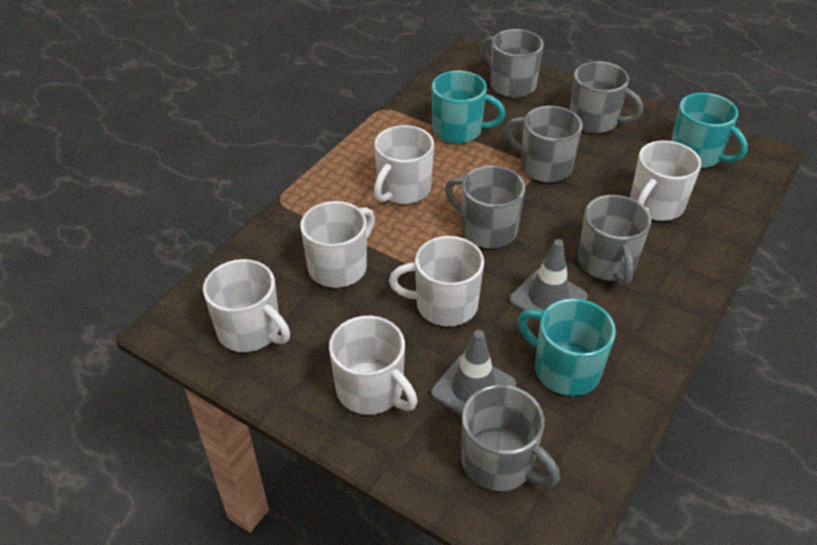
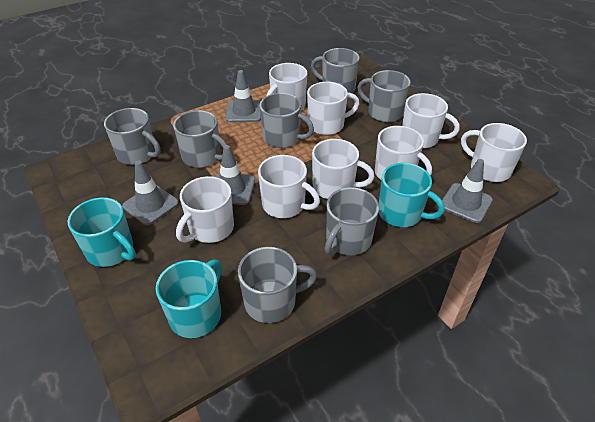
grey mug: [445,166,525,248] [461,384,560,491] [482,29,544,98] [505,106,583,182] [570,61,643,133] [578,195,651,286] = 6 -> [104,108,161,165] [173,110,227,168] [238,247,317,323] [260,93,314,148] [311,48,360,93] [325,187,379,255] [357,70,411,122] = 7
grey traffic cone: [431,330,516,416] [510,239,588,321] = 2 -> [122,160,179,225] [215,145,255,205] [226,70,261,122] [442,159,493,223] = 4
white mug: [203,259,290,352] [300,201,375,288] [329,316,418,415] [374,125,434,204] [389,236,484,326] [630,140,701,221] = 6 -> [176,176,234,243] [258,155,320,218] [266,63,307,110] [307,82,360,135] [312,139,375,199] [375,126,432,180] [402,93,460,148] [461,123,527,182] = 8

